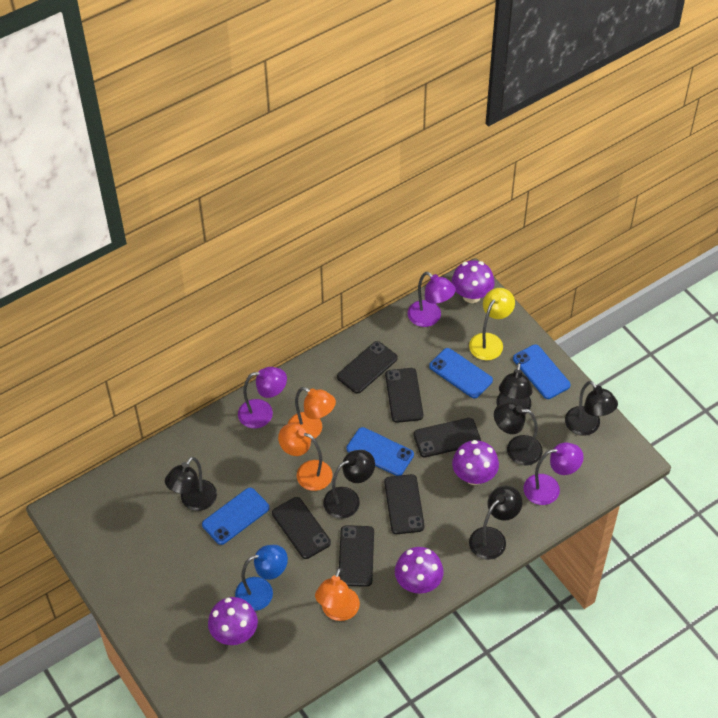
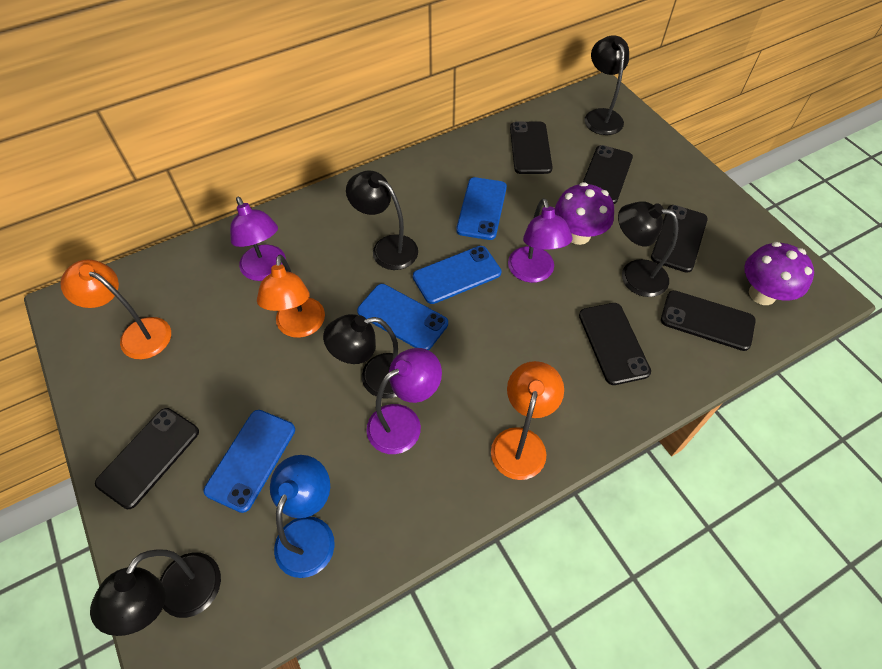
black lamp: [165,457,217,511] [323,450,375,519] [469,485,522,560] [494,402,543,465] [496,363,533,414] [565,381,618,436] = 6 -> [90,549,221,636] [323,314,398,399] [346,171,418,270] [584,35,629,135] [618,201,678,297] = 5
purple mushroom: [208,597,258,645] [395,547,444,594] [452,260,495,303] [452,440,499,485] = 4 -> [554,182,614,245] [744,242,814,305] = 2
yellow lamp: [469,288,515,360] = 1 -> none = 0

